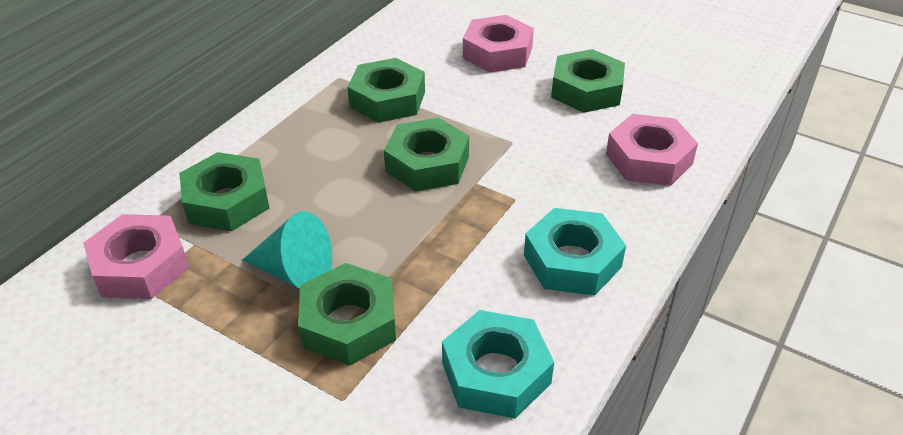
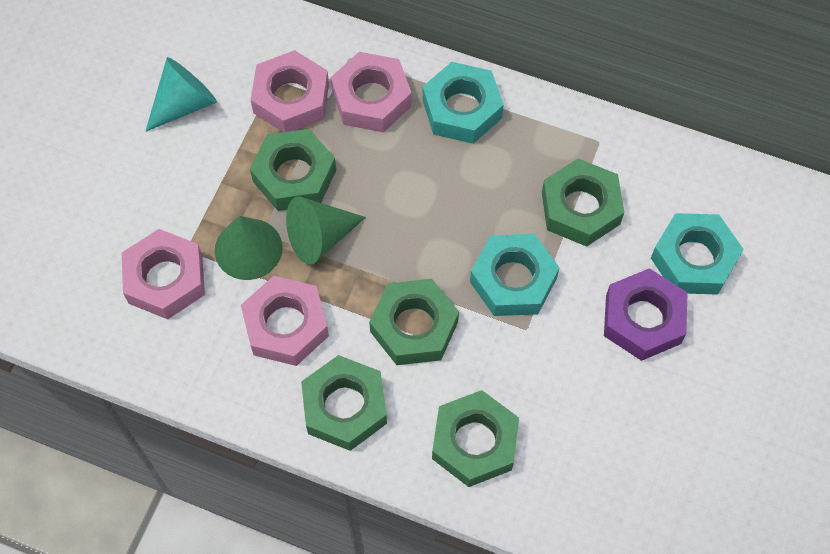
green cone: none = 0 -> [215,216,283,280] [286,197,366,265] = 2
pink nut: [83,214,189,299] [463,15,534,73] [606,114,698,186] = 3 -> [122,229,205,319] [241,276,329,366] [250,50,329,132] [331,52,412,133] = 4
purple nut: none = 0 -> [604,268,688,361] = 1
turquoise nut: [442,310,554,419] [524,208,626,296] = 2 -> [423,62,504,144] [470,234,560,316] [651,213,744,295] = 3

